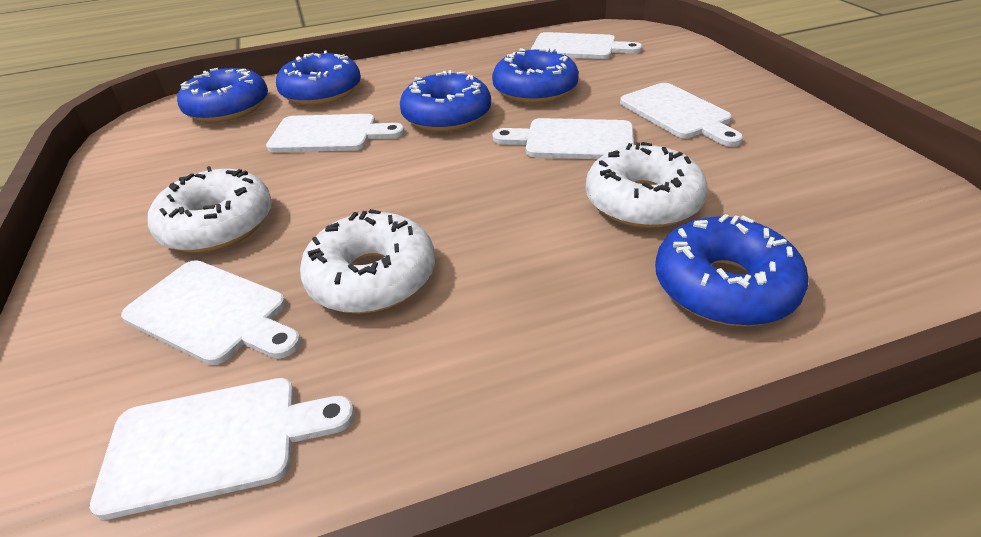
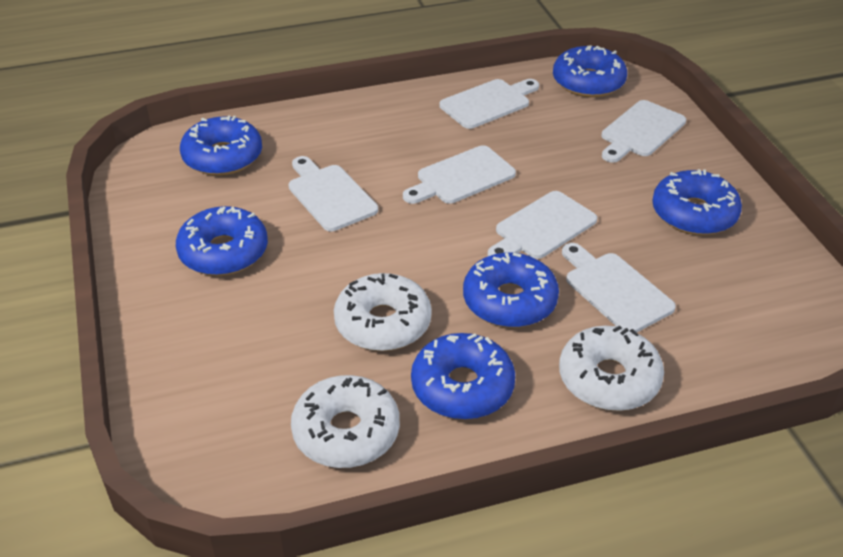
blue donut: [177,68,268,123] [276,50,361,105] [400,70,491,132] [492,48,579,104] [655,214,808,326] = 5 -> [176,206,268,276] [180,115,262,176] [411,333,515,419] [463,253,559,327] [553,45,627,97] [652,169,742,235] = 6

